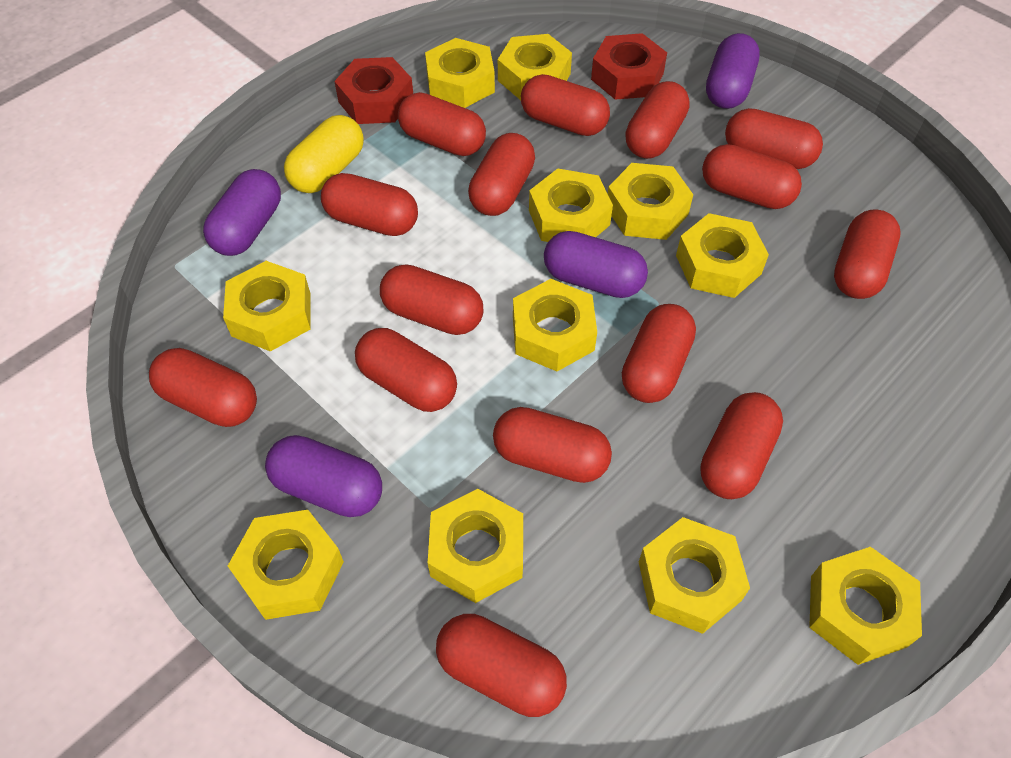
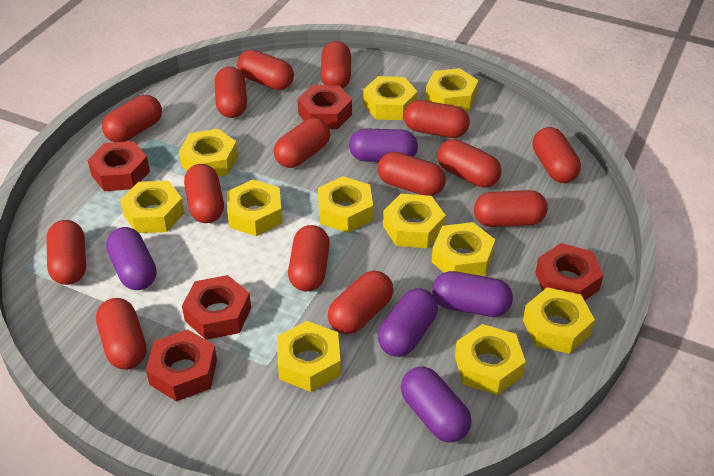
purple capsule: [203,169,281,256] [265,435,382,517] [544,231,648,298] [706,33,760,109] = 4 -> [106,227,157,290] [349,128,418,162] [378,288,438,357] [401,367,471,442] [432,271,513,317] = 5
red nut: [334,57,413,124] [591,33,667,100] = 2 -> [87,141,150,191] [146,329,217,402] [182,275,251,340] [297,85,352,129] [535,243,604,301] = 5
yellow capsule: [284,115,364,193] = 1 -> none = 0

